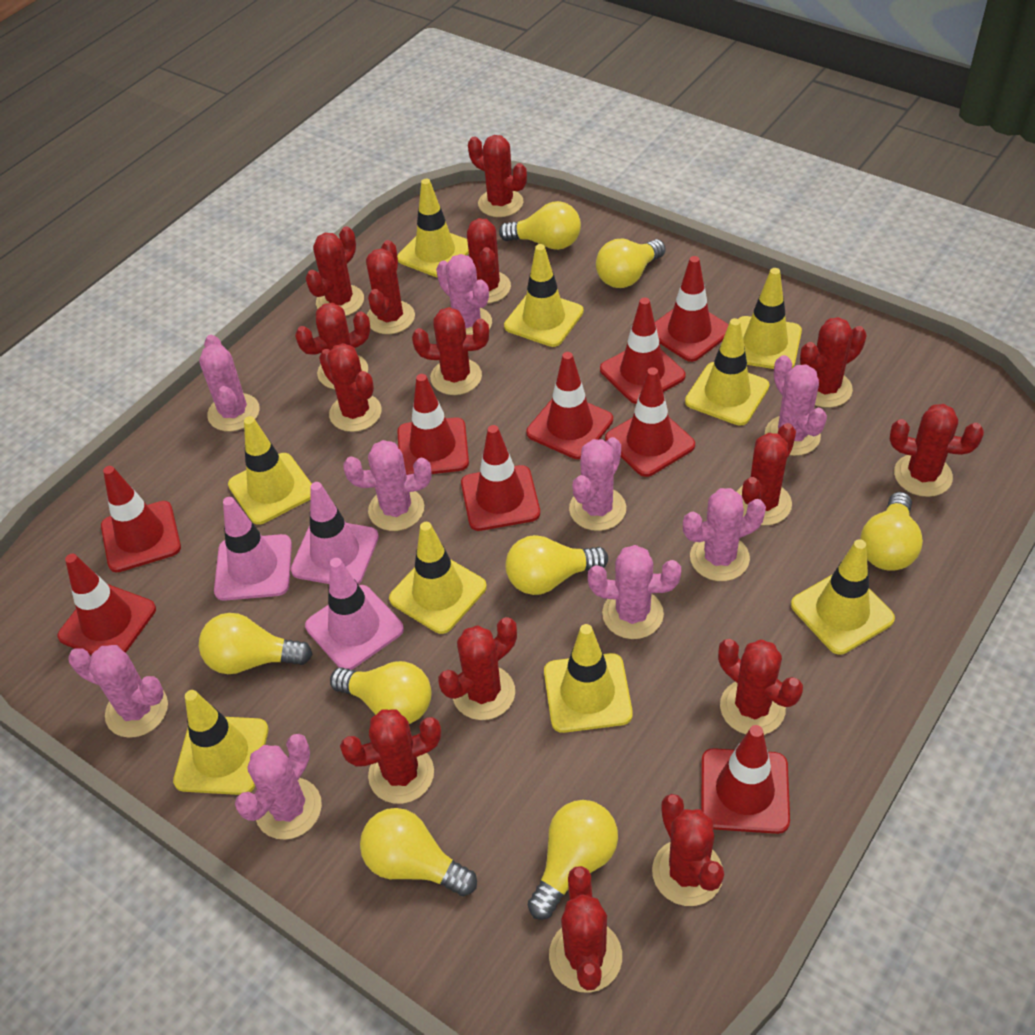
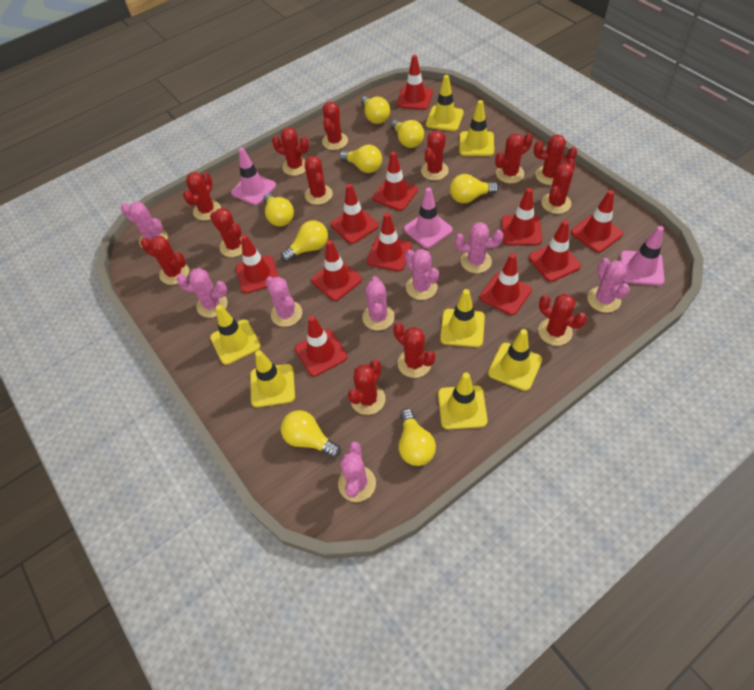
pink cactus: [68,645,168,738] [199,335,260,432] [235,734,322,840] [343,440,432,531] [436,254,492,335] [569,437,626,531] [588,545,681,639] [683,488,766,581] [765,355,827,456] = 9 -> [121,202,168,248] [176,268,228,318] [265,277,302,327] [338,442,376,502] [362,276,395,330] [405,249,439,300] [455,222,503,273] [588,258,630,313] = 8
red cactus: [295,303,370,389] [306,226,364,316] [319,343,382,432] [340,709,441,804] [366,240,415,334] [412,307,489,395] [438,617,517,720] [467,218,511,303] [468,135,527,217] [549,866,622,993] [652,794,724,906] [718,639,803,735] [737,423,796,525] [800,317,866,408] [890,404,984,497] = 15 -> [141,236,189,285] [183,172,221,221] [210,208,242,257] [272,127,309,176] [305,156,333,205] [322,102,348,150] [348,360,386,415] [393,323,435,378] [421,131,449,180] [495,133,533,183] [534,134,577,185] [538,294,587,346] [541,158,575,214] = 13
red traffic cone: [57,554,156,655] [101,466,181,573] [397,374,469,475] [461,425,540,531] [526,352,613,459] [600,297,686,404] [605,367,695,477] [655,256,729,362] [701,725,790,834] = 9 -> [236,235,279,293] [295,316,348,376] [311,240,362,301] [331,184,378,244] [367,213,412,271] [373,151,418,211] [397,55,433,110] [480,253,532,315] [502,188,542,245] [529,220,581,282] [571,190,623,253] = 11
yellow traffic cone: [173,690,268,795] [228,416,312,525] [389,522,487,634] [397,179,469,278] [504,244,584,347] [544,624,633,733] [685,318,770,426] [738,268,802,369] [791,539,895,655] = 9 -> [210,305,261,365] [250,350,295,407] [426,75,464,131] [438,372,488,430] [440,289,485,347] [459,100,494,156] [488,329,542,391] = 7

